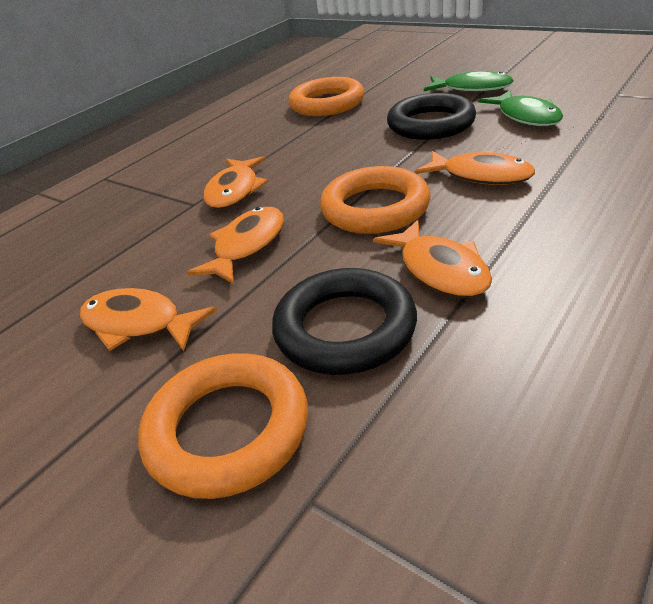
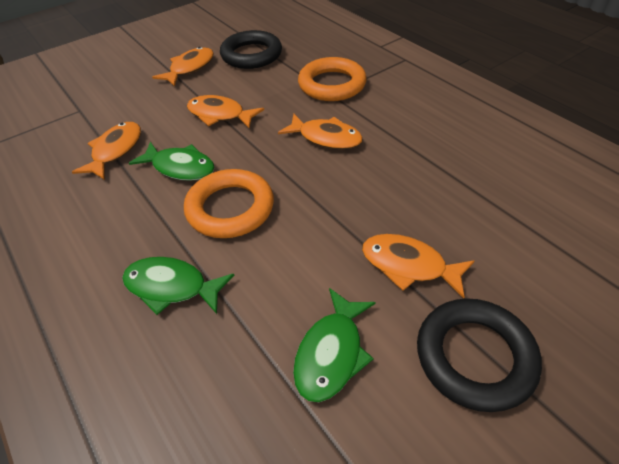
green fish: [424,71,514,92] [478,90,563,126] = 2 -> [122,257,234,315] [129,142,215,181] [293,288,375,402] = 3
orange ring: [138,354,308,499] [289,77,364,116] [320,166,431,234] = 3 -> [184,169,274,238] [298,57,367,101] = 2

